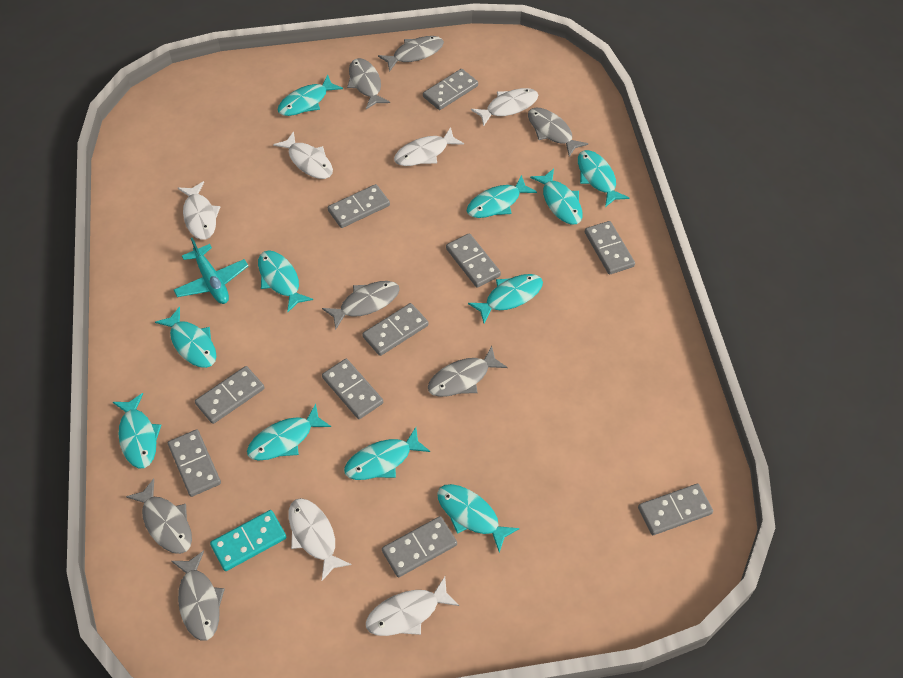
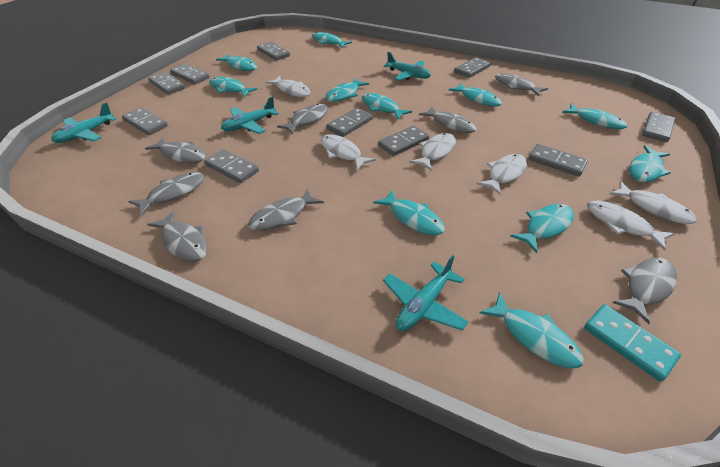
grey fish: [126,478,192,554] [171,551,225,641] [322,281,400,330] [347,58,390,109] [378,36,444,72] [428,346,508,397] [528,108,588,157] = 7 -> [128,172,204,216] [145,137,205,163] [147,210,208,261] [248,188,324,231] [277,104,328,134] [419,107,476,133] [495,73,548,96] [613,258,677,324] = 8
turquoise plane: [174,238,248,304] = 1 -> [51,102,116,143] [221,97,279,134] [383,255,469,331] [384,52,431,81] = 4

